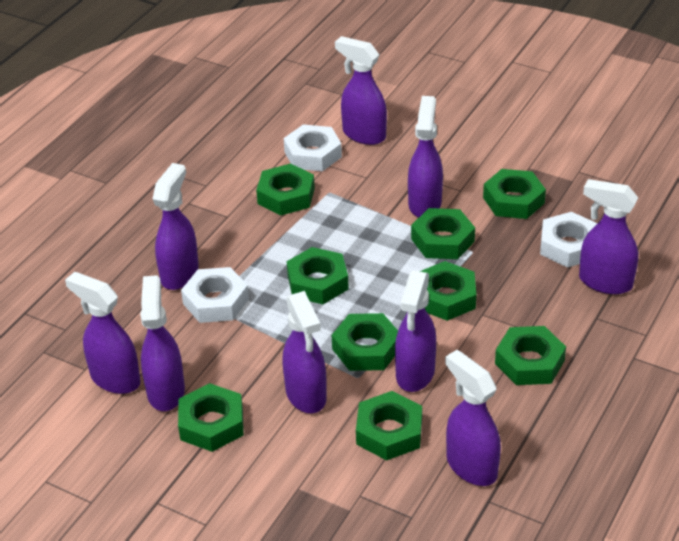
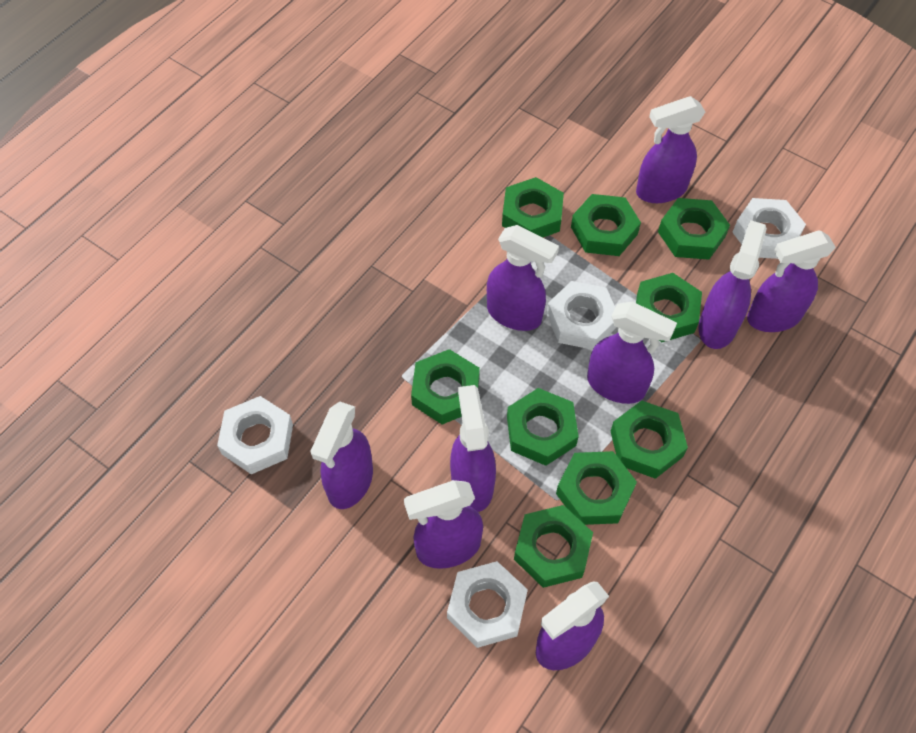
white nut: [181,267,249,323] [284,124,342,172] [540,212,598,268] = 3 -> [217,396,293,474] [447,561,528,648] [547,281,616,350] [732,198,806,259] = 4

